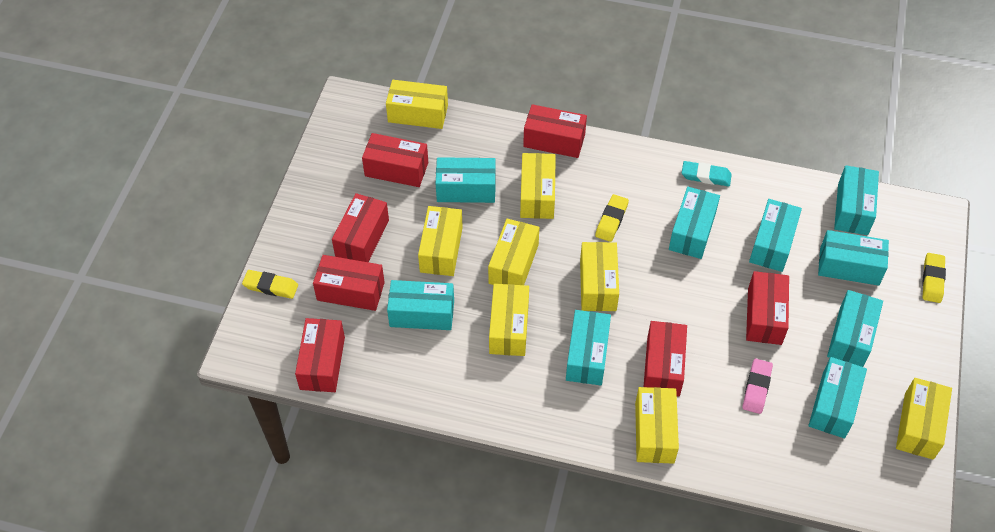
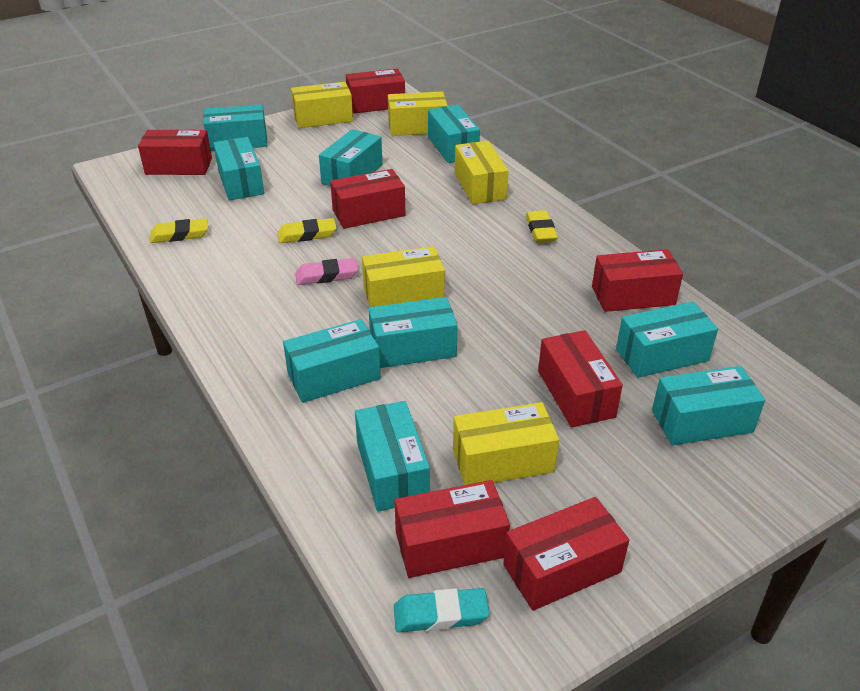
yellow box: [386,80,448,129] [418,206,463,276] [488,219,539,285] [489,284,529,356] [520,153,556,219] [580,242,619,311] [635,387,679,464] [896,378,952,460] = 8 -> [291,82,353,128] [362,246,445,307] [388,91,447,136] [453,402,559,485] [455,141,508,204] = 5

